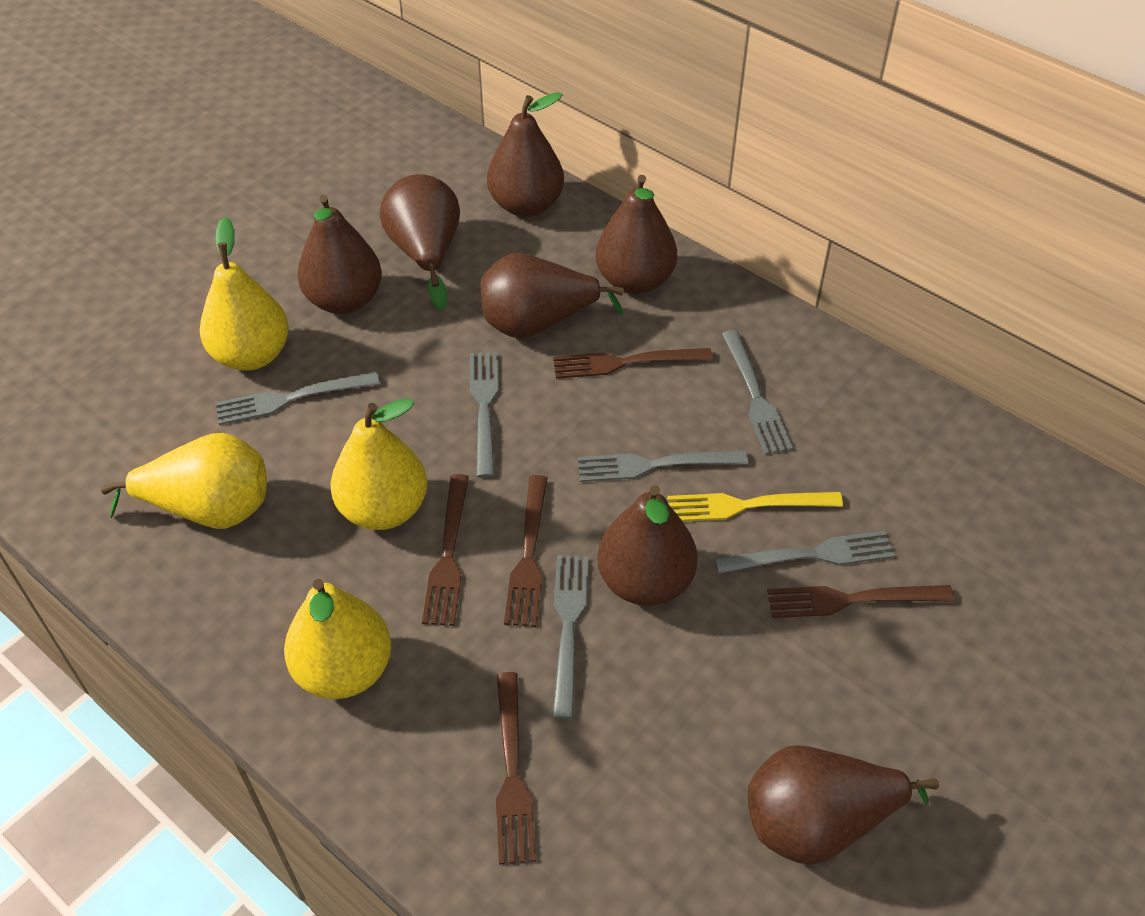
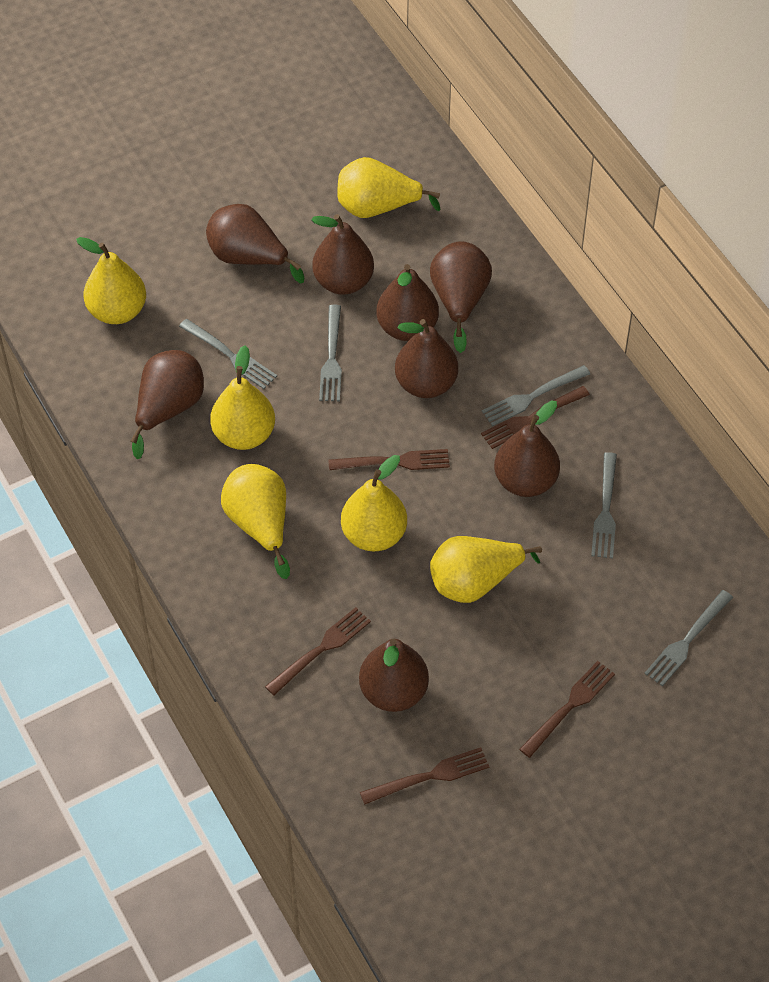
brown pear: [297,194,382,314] [380,174,460,310] [480,253,624,339] [487,92,564,217] [595,175,677,294] [597,485,698,606] [748,745,939,865] = 7 -> [131,350,204,459] [206,204,304,284] [311,214,374,295] [359,638,429,712] [376,264,439,341] [395,319,458,398] [430,241,492,353] [494,401,560,497] = 8
grey fork: [215,372,380,425] [470,352,498,478] [552,555,588,719] [578,450,748,482] [714,531,895,574] [722,330,793,455] = 6 -> [179,319,277,389] [319,305,342,401] [482,365,590,426] [591,452,617,558] [644,590,733,686] = 5
yellow fork: [667,492,843,521] = 1 -> none = 0
yellow pear: [101,433,267,529] [200,217,289,371] [284,579,391,699] [330,399,427,530] = 4 -> [76,237,146,324] [210,345,275,450] [221,464,290,579] [337,157,441,218] [341,455,407,551] [430,536,542,603] = 6

